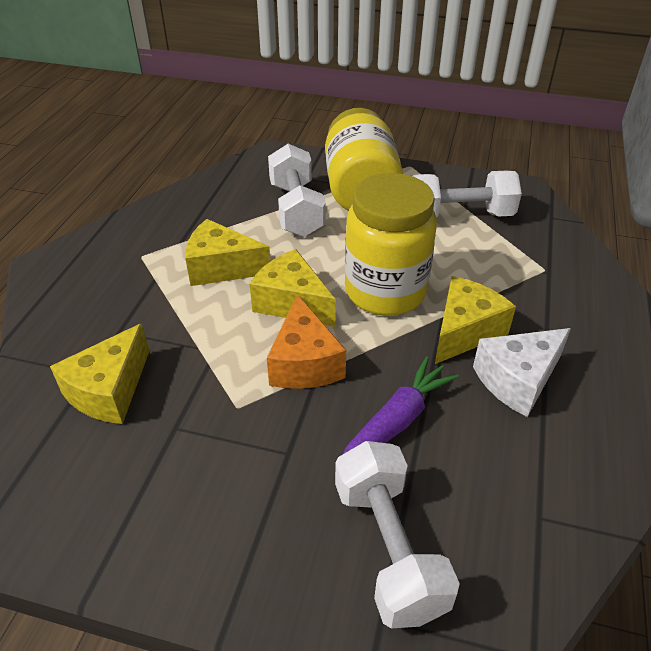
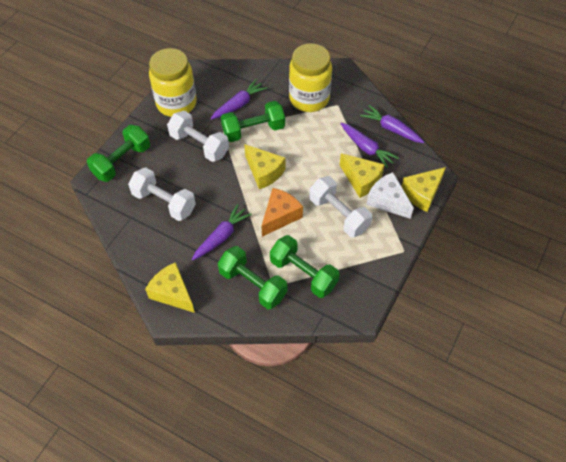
green dumbbell: none = 0 -> [87,125,150,182] [218,246,287,309] [221,101,285,142] [270,235,340,298] = 4
purple carrot: [342,356,459,455] = 1 -> [192,204,252,261] [210,79,267,120] [340,123,399,169] [360,105,424,143] = 4

